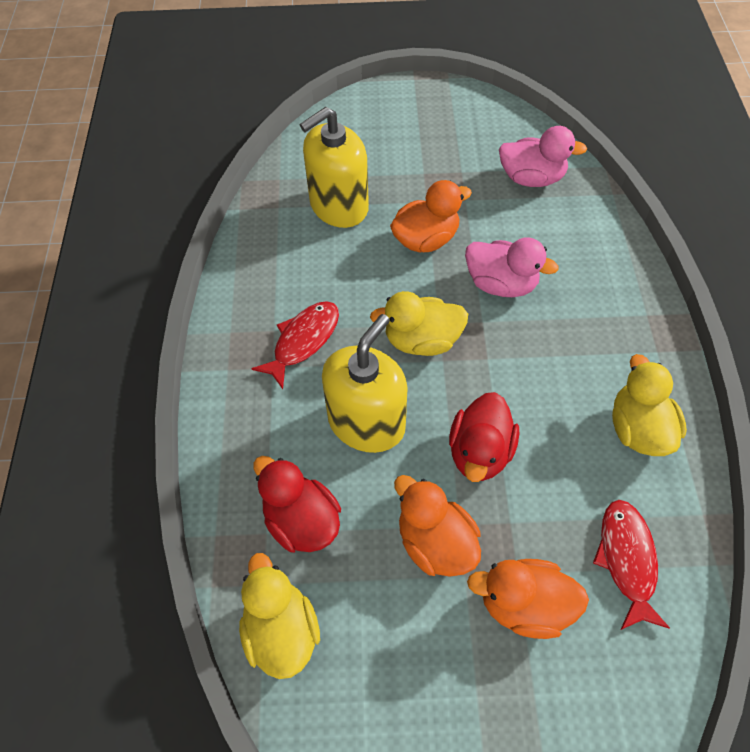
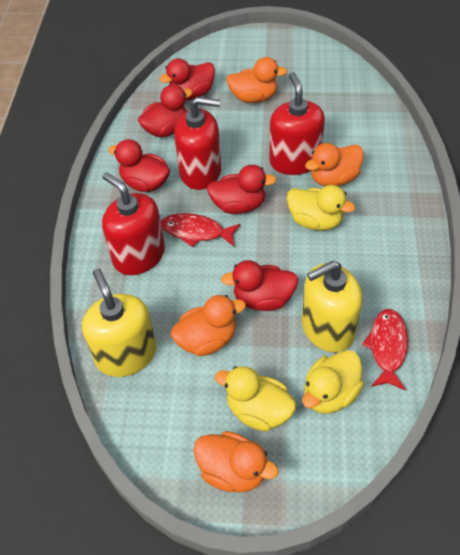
orange duck: [390,180,472,253] [394,475,481,577] [467,559,589,639] = 3 -> [171,295,246,356] [194,431,279,492] [226,57,287,103] [305,143,364,186] = 4
pink duck: [465,237,559,297] [499,126,587,187] = 2 -> none = 0
red duck: [253,456,341,552] [449,392,519,482] = 2 -> [108,139,170,192] [138,84,193,138] [159,58,215,100] [207,165,277,214] [221,260,298,311] = 5
red soap dispenser: none = 0 -> [102,172,165,275] [174,97,221,190] [269,72,325,175] = 3

